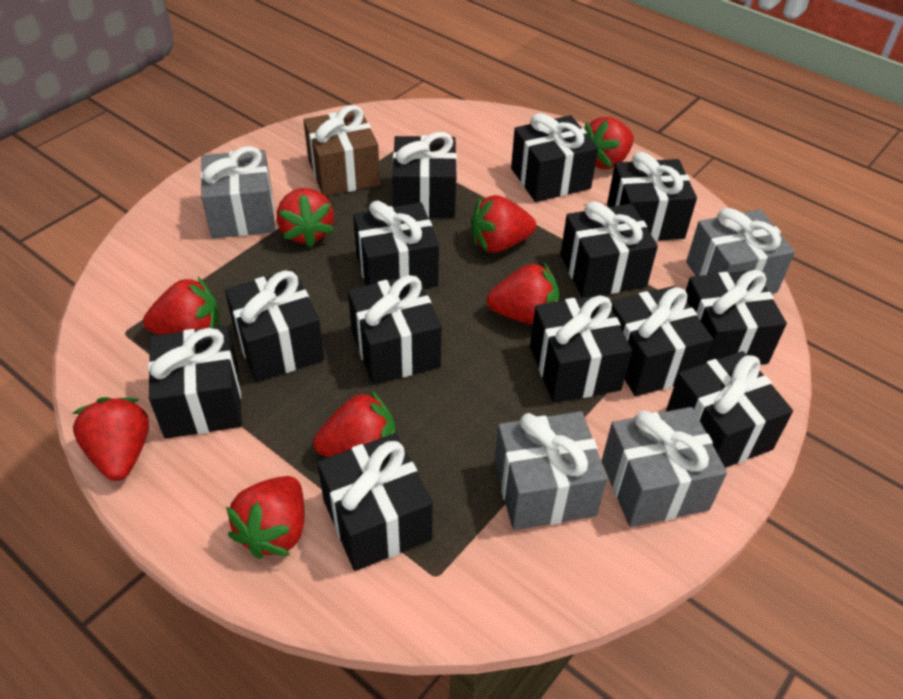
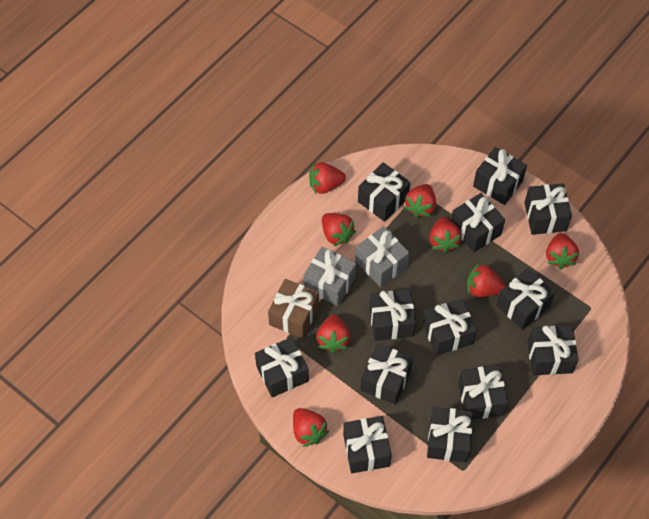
grey gift: [200,146,275,238] [494,411,608,530] [602,407,727,527] [686,208,795,294] = 4 -> [304,247,356,306] [355,226,409,287] = 2

